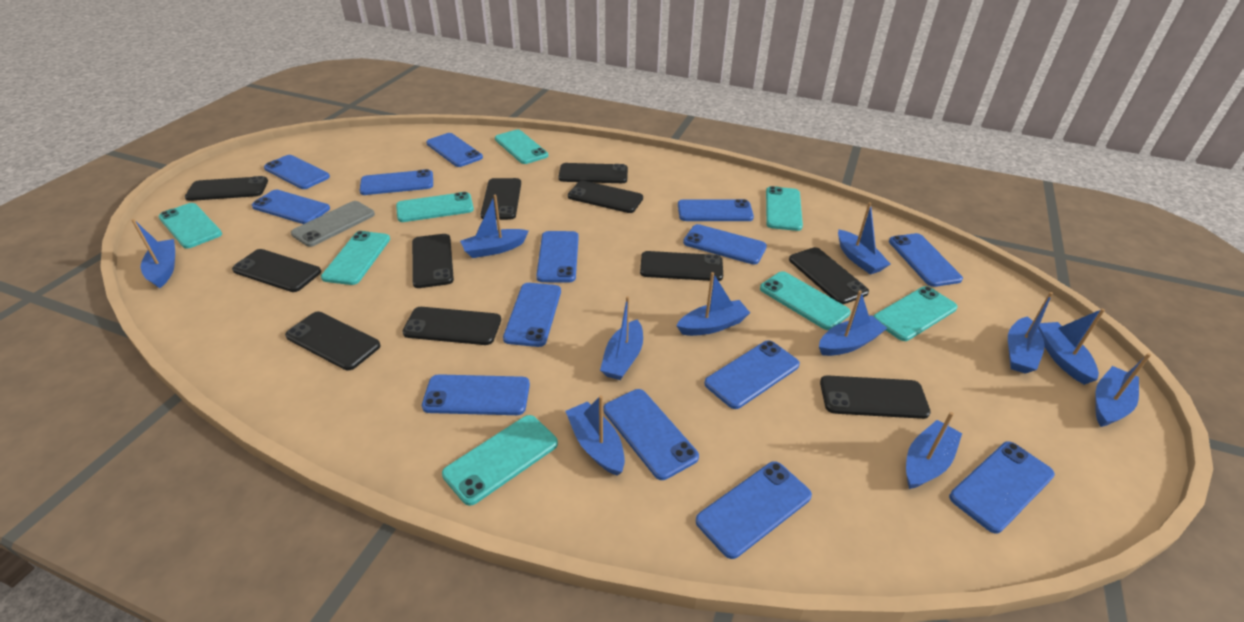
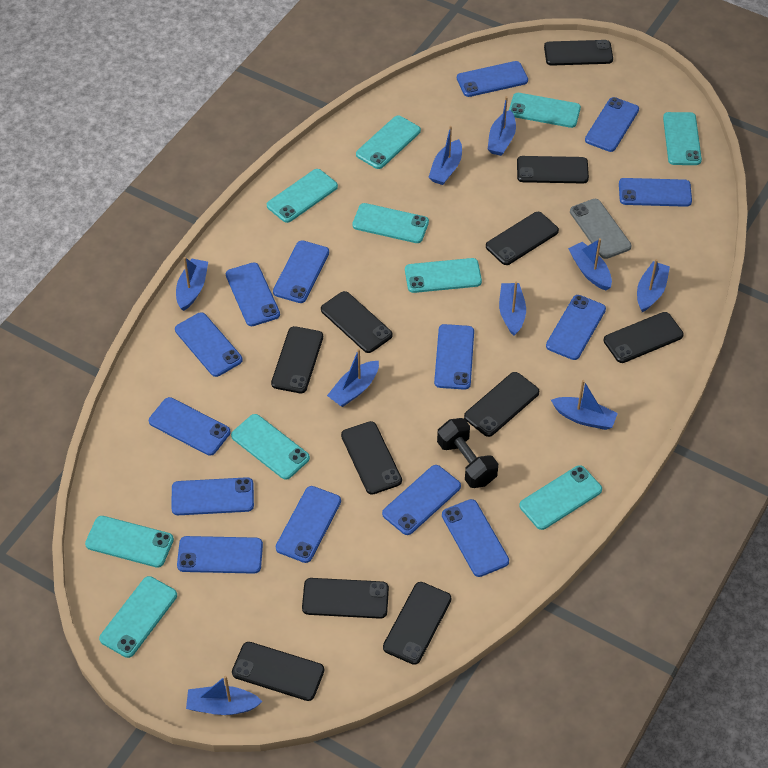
black dumbbell: none = 0 -> [437,418,498,488] = 1
blue boat: [131,219,175,288] [460,195,529,258] [565,395,625,476] [600,296,643,380] [676,272,750,336] [819,291,887,356] [838,202,891,274] [906,412,962,489] [1008,292,1053,374] [1038,309,1105,385] [1095,353,1151,427] = 11 -> [176,257,208,311] [186,676,263,715] [327,349,379,407] [428,126,462,185] [488,96,516,156] [499,282,526,336] [551,380,618,430] [568,238,612,291] [637,259,670,312] = 9
turquoise phone: [158,203,222,249] [321,231,390,285] [396,192,474,222] [442,415,558,506] [495,130,548,164] [760,271,851,330] [766,186,803,231] [873,286,958,341] = 8 -> [85,516,174,568] [99,576,177,658] [231,414,310,480] [267,169,338,223] [352,203,429,243] [356,116,421,169] [405,258,482,293] [509,93,581,128] [519,465,602,530] [663,112,702,165] = 10

